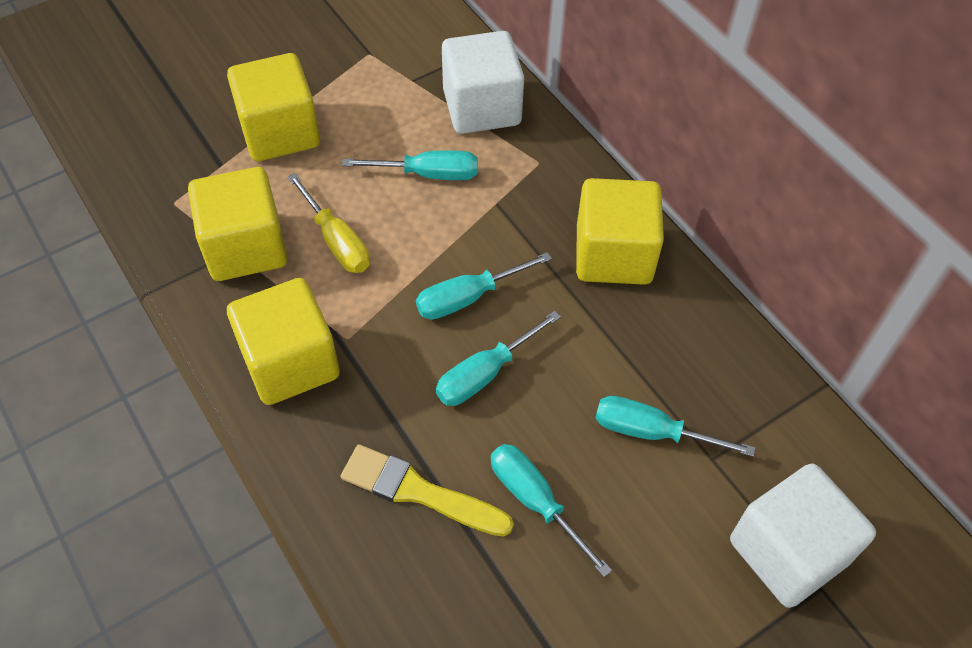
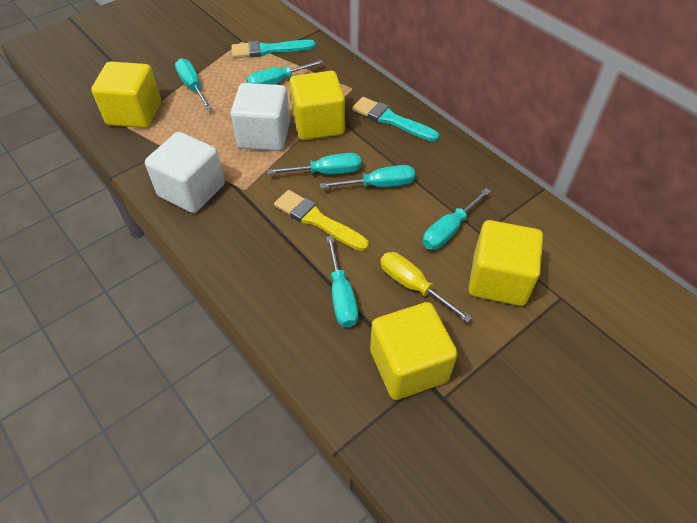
turquoise brush: none = 0 -> [231,40,316,58] [352,97,440,142] = 2
turquoise screwdriver: [342,150,478,180] [416,252,552,320] [436,310,561,406] [491,444,612,577] [595,396,755,457] = 5 -> [175,58,212,110] [246,60,324,85] [268,153,361,174] [320,165,415,188] [326,236,358,328] [423,188,491,250] = 6

